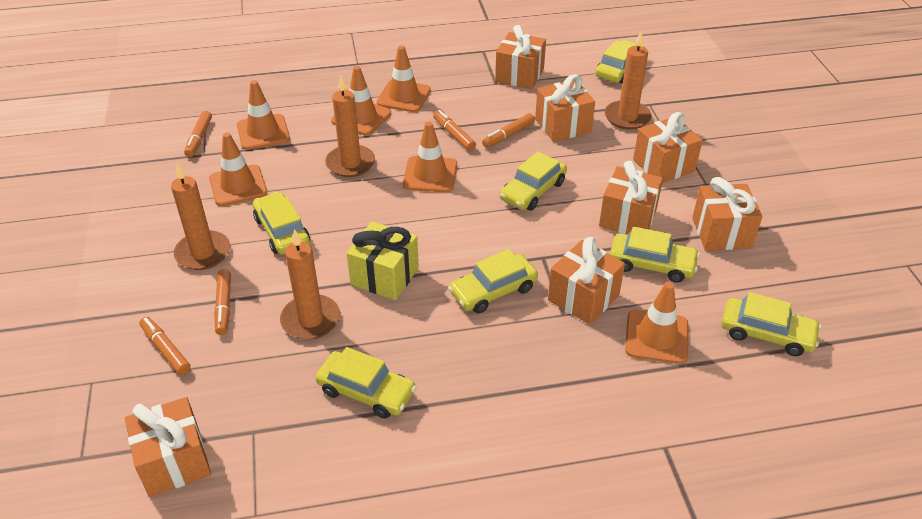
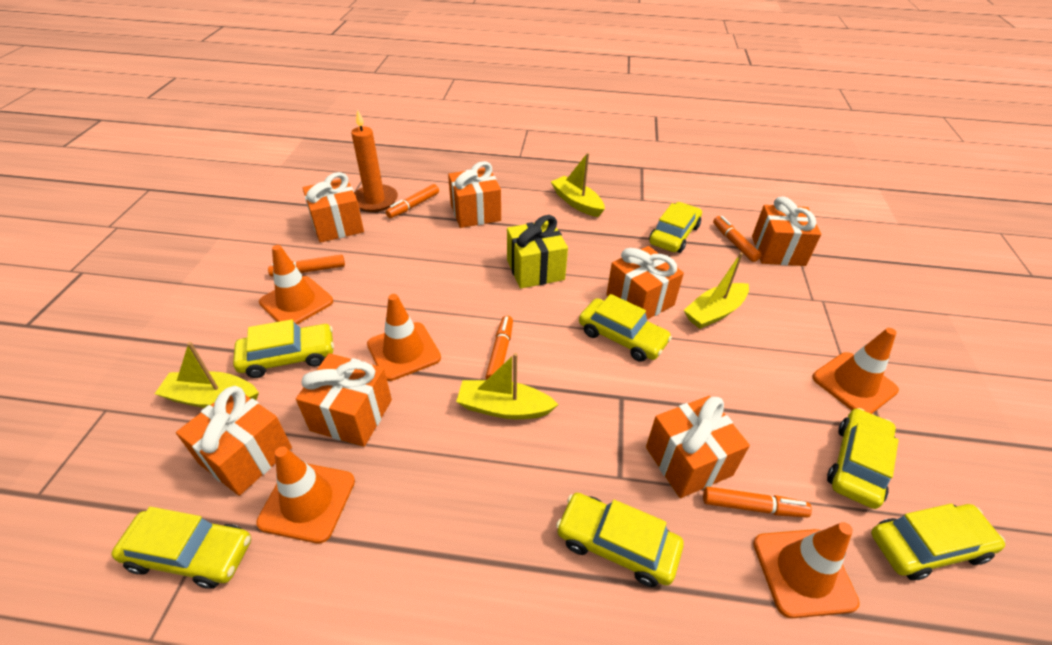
orange candle: [171,163,230,270] [280,229,340,340] [325,76,375,177] [605,32,652,130] = 4 -> [351,109,398,212] = 1
orange traffic cone: [209,132,267,206] [237,80,290,150] [331,66,391,135] [377,46,431,112] [403,122,457,192] [625,282,688,364] = 6 -> [256,446,355,543] [259,245,333,324] [367,294,441,381] [753,522,860,618] [812,328,899,414] = 5
yellow boat: none = 0 -> [155,342,259,408] [456,353,559,419] [551,153,605,217] [684,253,749,329] = 4

